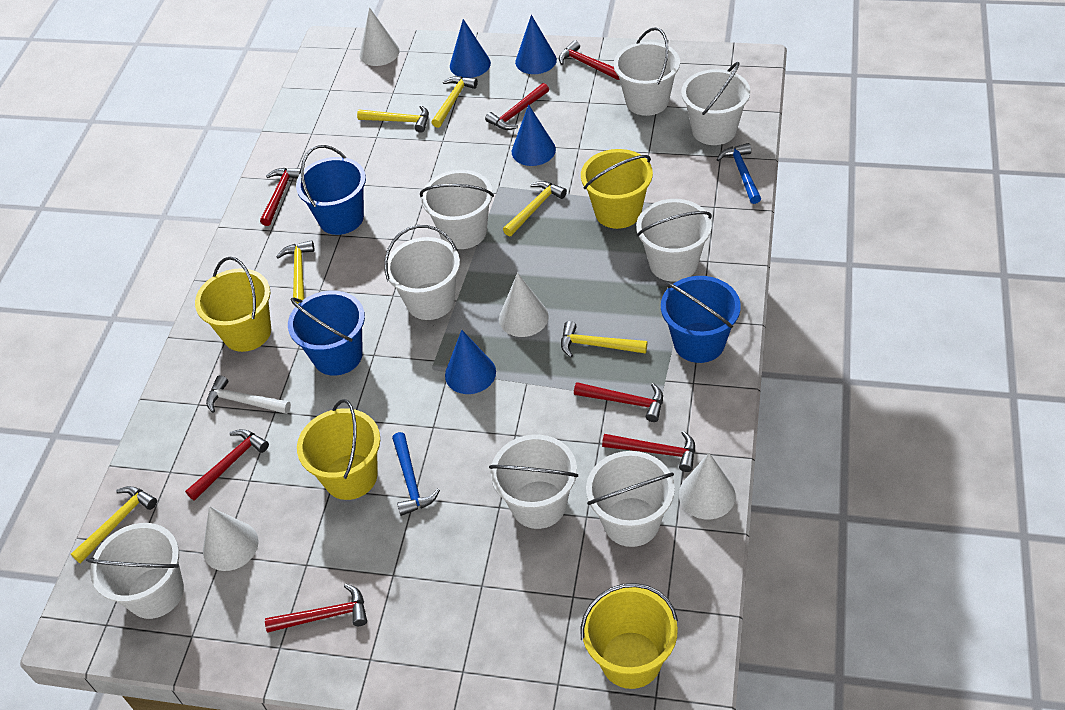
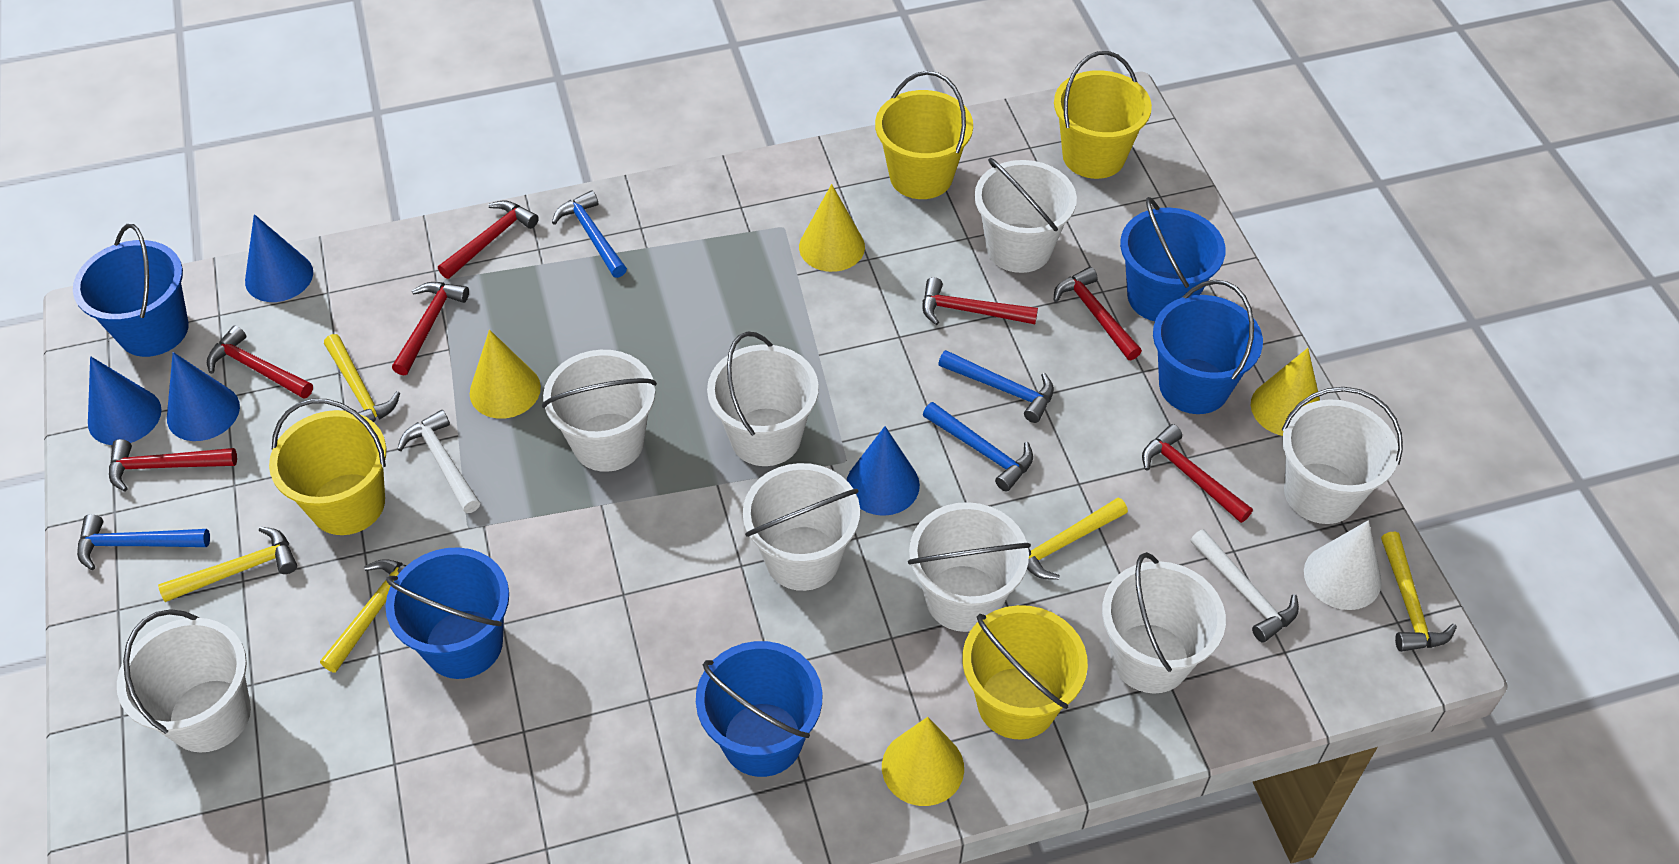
blue bucket: [288,291,365,376] [296,145,366,235] [661,276,741,363] = 3 -> [73,224,189,357] [385,547,509,679] [696,641,822,777] [1120,197,1226,321] [1153,280,1263,414] = 5
blue hammer: [392,432,440,516] [716,143,761,204] = 2 -> [77,514,210,570] [552,191,627,278] [923,402,1033,492] [938,350,1054,423] = 4
white cone: [203,506,259,571] [359,8,400,66] [499,273,549,337] [679,453,736,520] = 4 -> [1304,520,1382,610] = 1
white hammer: [206,375,291,414] = 1 -> [397,410,480,513] [1190,529,1299,642] = 2
yellow cone: none = 0 -> [470,330,541,419] [799,184,865,272] [882,717,964,806] [1251,348,1320,436] = 4
yellow hammer: [71,486,157,563] [276,240,314,304] [357,105,429,133] [431,76,478,128] [503,181,567,237] [561,321,647,357] = 6 -> [158,526,297,602] [320,559,407,673] [324,334,400,422] [1027,498,1128,580] [1381,531,1457,652] = 5

